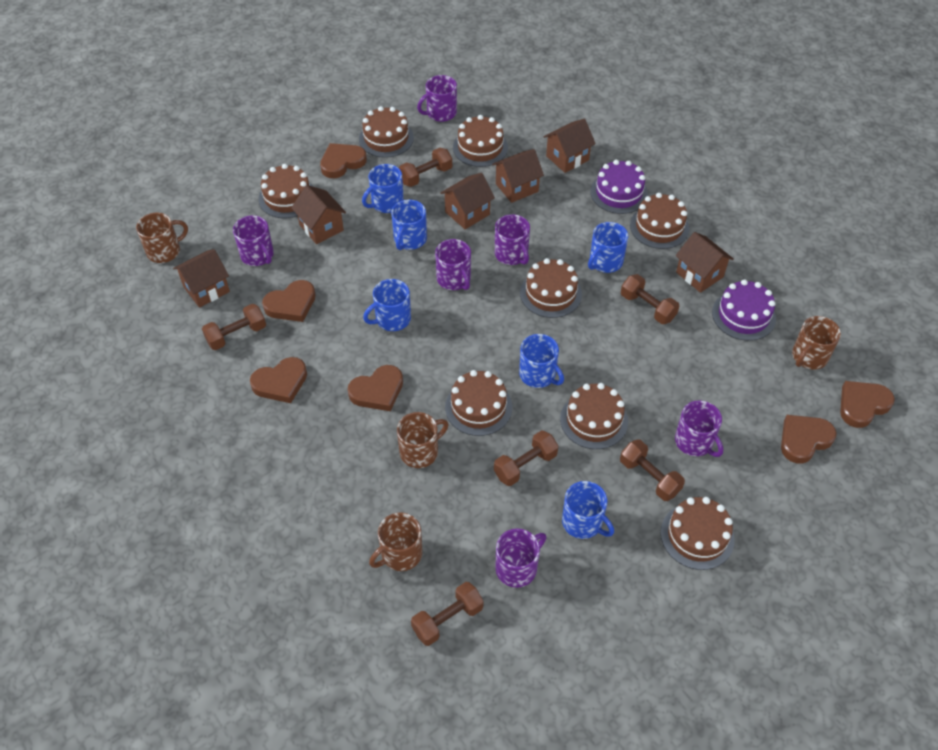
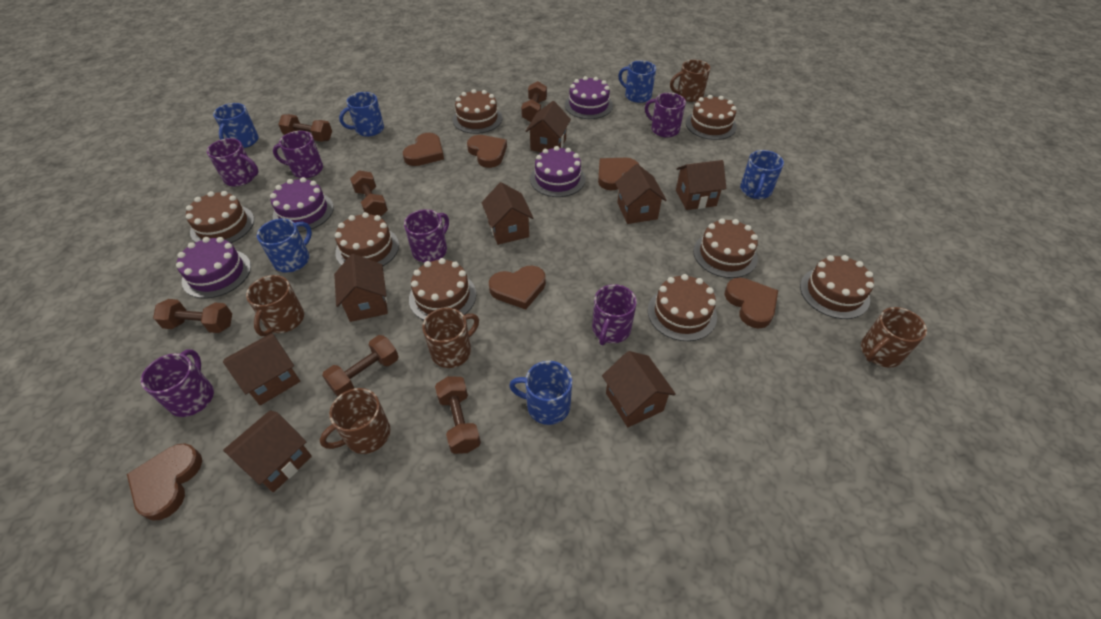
brown house: [173,249,230,308] [291,185,346,244] [440,173,495,229] [492,149,544,203] [543,119,596,173] [676,232,734,293] = 6 -> [223,333,300,405] [223,410,312,492] [334,254,388,322] [481,182,533,245] [526,101,571,152] [602,351,676,427] [615,164,667,224] [676,160,726,210] = 8
brown mug: [136,213,188,263] [369,512,423,571] [397,412,448,468] [792,316,841,370] = 4 -> [246,275,304,336] [320,388,390,454] [422,308,479,368] [670,60,710,102] [861,307,927,368] = 5
purple cake: [590,160,648,214] [712,279,776,341] = 2 -> [176,237,251,299] [270,177,334,232] [530,146,585,197] [565,76,613,119] = 4

